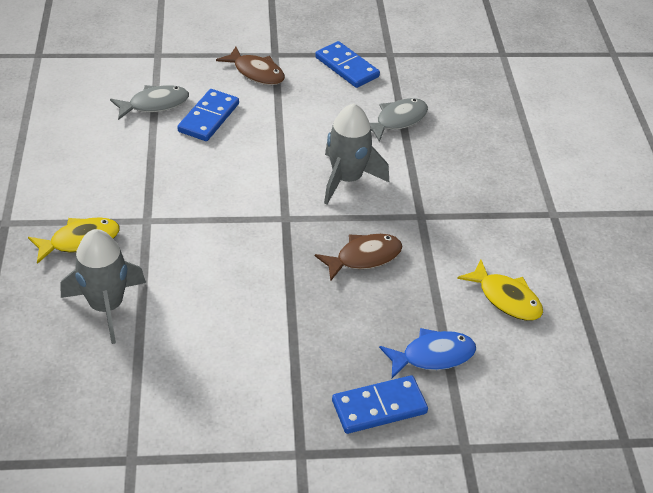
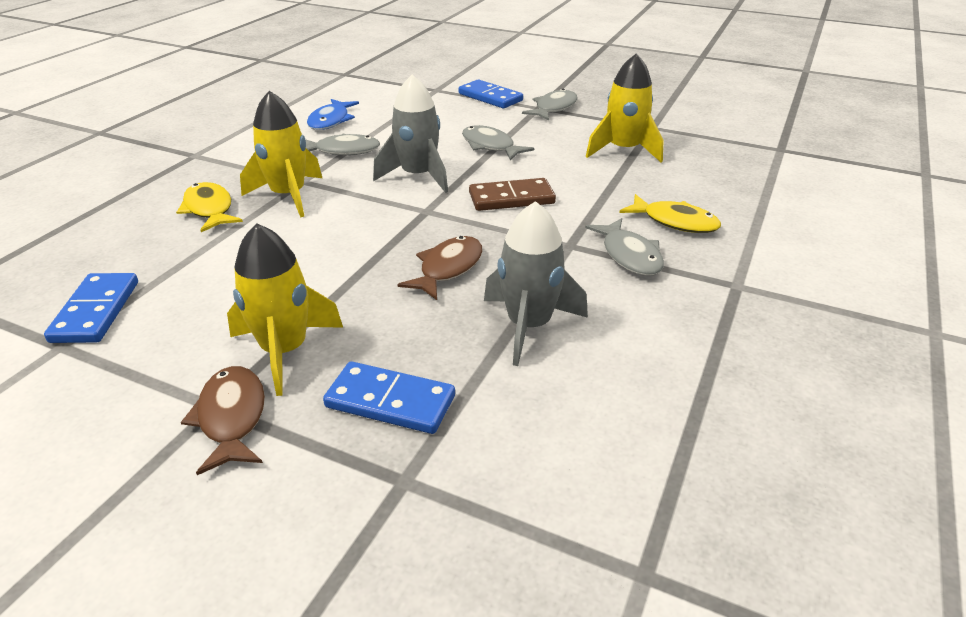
brown domino: none = 0 -> [469,178,556,211] = 1
grey fish: [110,85,189,120] [370,98,428,142] = 2 -> [305,134,380,155] [462,125,534,161] [522,88,578,121] [585,218,664,276] = 4
yellow rocket: none = 0 -> [227,224,343,396] [240,91,322,217] [586,53,664,163] = 3

